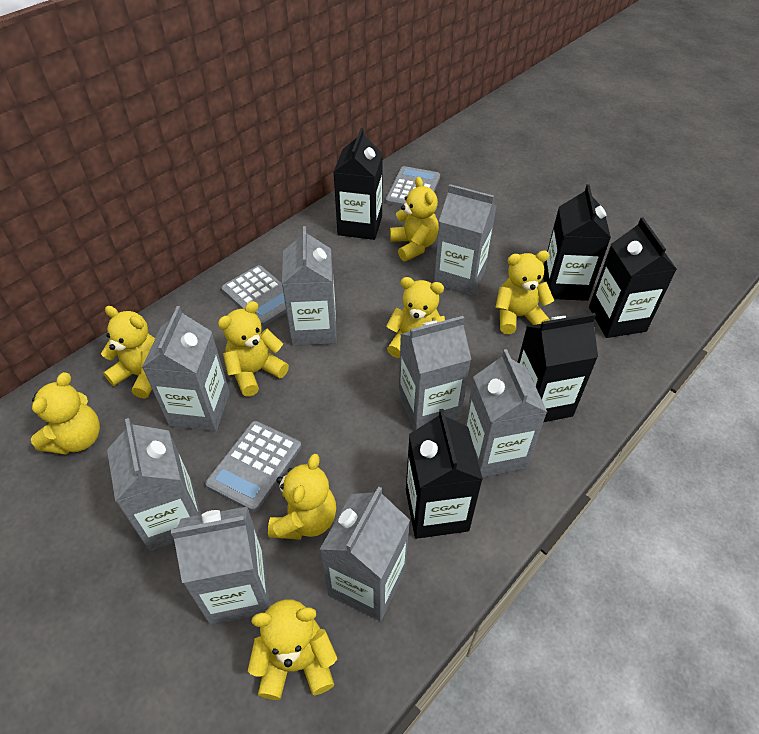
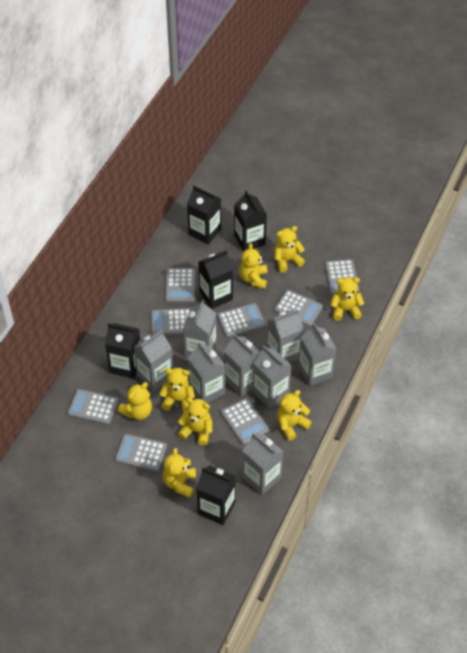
grey calculator: [205,421,301,512] [222,265,286,326] [386,166,440,207] = 3 -> [68,389,119,425] [115,434,167,472] [151,308,190,335] [165,268,195,302] [217,303,265,337] [221,398,269,445] [274,290,323,327] [325,259,359,295] = 8

